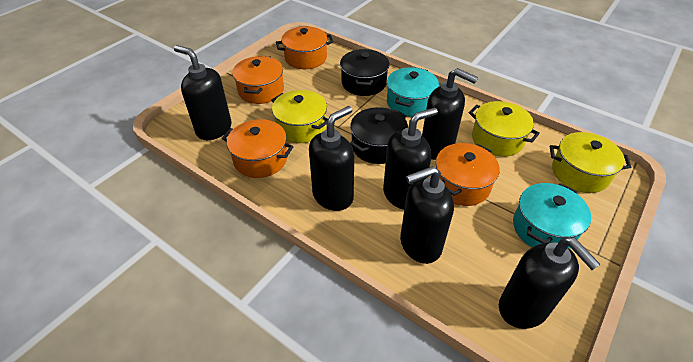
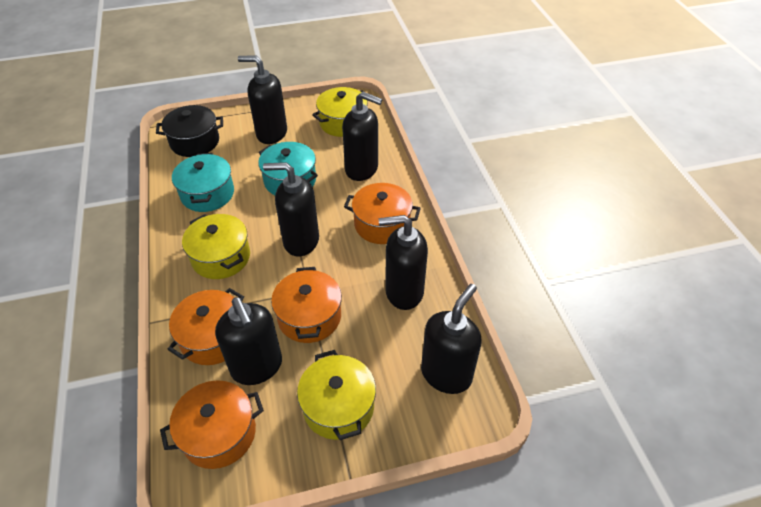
black pot: [340,49,389,96] [350,107,408,164] = 2 -> [156,105,223,157] = 1

